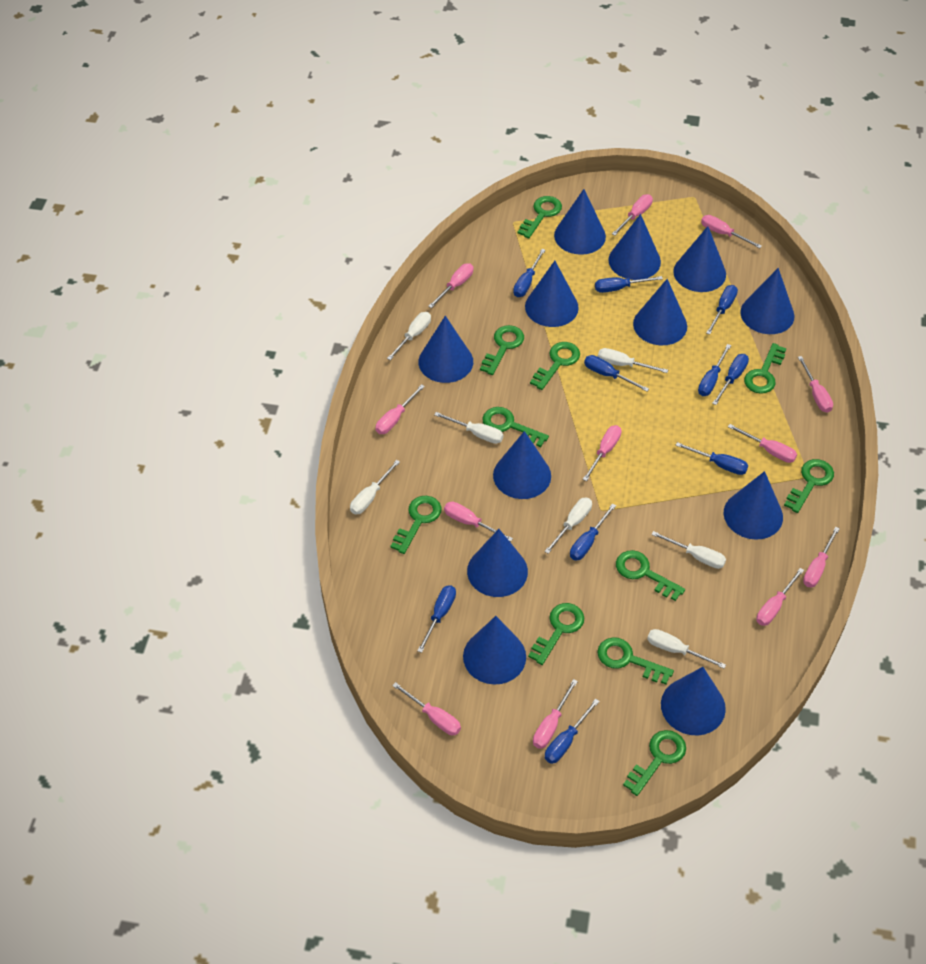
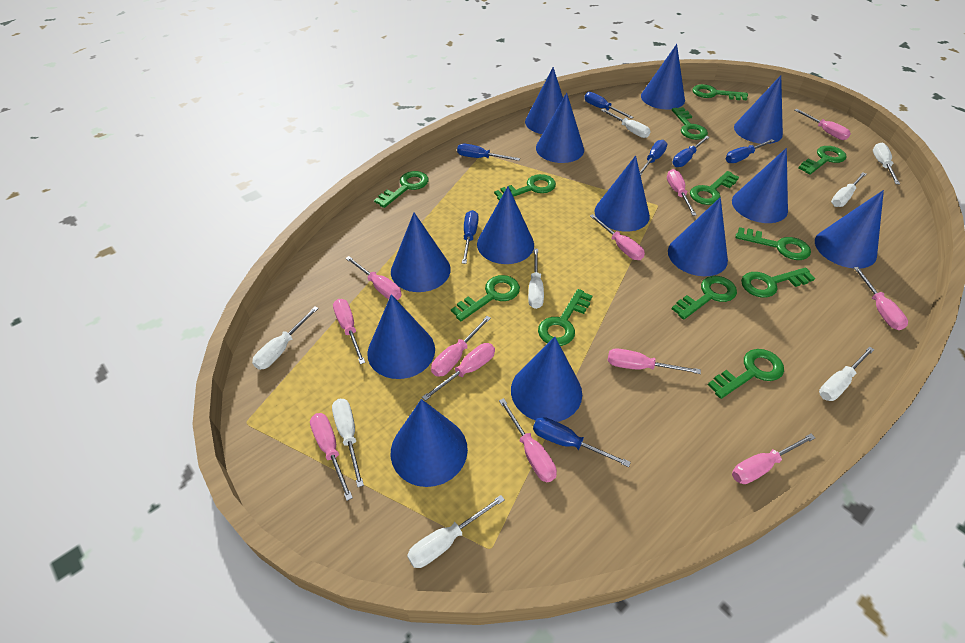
blue cone: [418,316,473,383] [463,616,526,684] [467,529,528,597] [493,431,551,499] [525,261,579,327] [554,189,606,255] [608,214,661,280] [633,279,687,345] [661,667,726,735] [673,226,726,292] [724,471,783,540] [740,268,794,334] = 12 -> [367,294,435,379] [391,213,451,292] [391,399,468,487] [477,186,534,264] [511,337,582,422] [525,67,563,134] [536,92,584,163] [595,156,650,232] [641,44,685,109] [668,197,728,276] [732,148,788,223] [734,75,783,144] [815,190,884,268] = 13
blue screwdriver: [418,585,456,653] [513,249,545,297] [545,699,600,764] [570,503,616,560] [584,355,649,392] [595,276,663,293] [675,442,748,475] [698,344,731,396] [706,285,738,335] [712,354,749,405] = 10 -> [457,144,520,161] [462,210,479,264] [533,417,631,467] [584,92,633,119] [640,140,667,176] [672,136,710,167] [726,139,774,163] = 7
green key: [390,496,442,554] [480,325,524,375] [482,407,549,447] [517,196,562,239] [528,603,584,665] [530,342,580,390] [597,637,674,684] [616,550,685,601] [623,730,686,796] [744,343,786,394] [784,459,834,513] = 11 -> [374,171,429,208] [451,275,520,321] [494,174,556,201] [538,289,592,346] [672,107,708,140] [672,276,737,320] [690,171,739,205] [692,84,748,100] [708,349,784,399] [735,227,811,260] [741,267,815,297] [799,146,847,175] = 12
white screwdriver: [350,460,400,514] [387,312,431,360] [434,412,503,444] [544,497,592,554] [598,348,668,373] [647,629,726,669] [651,531,726,569] = 7 -> [252,306,319,370] [332,399,364,487] [407,495,505,568] [528,249,544,309] [601,109,651,138] [819,346,875,401] [831,172,866,207] [873,143,900,184] = 8

